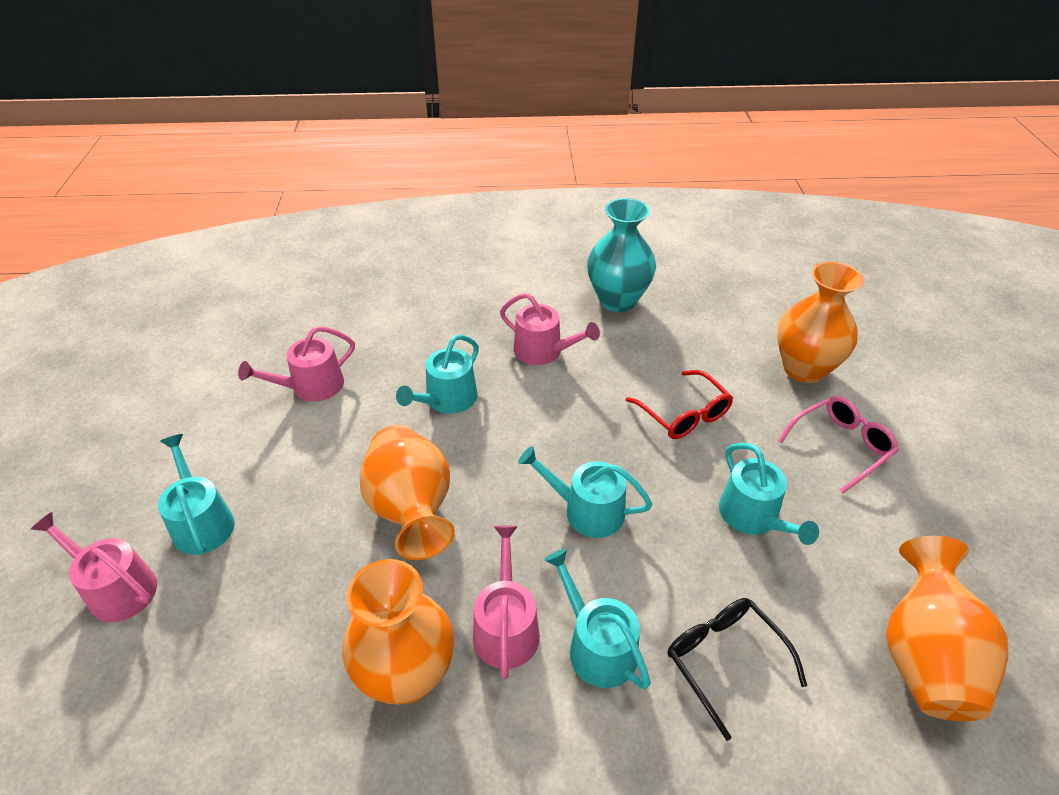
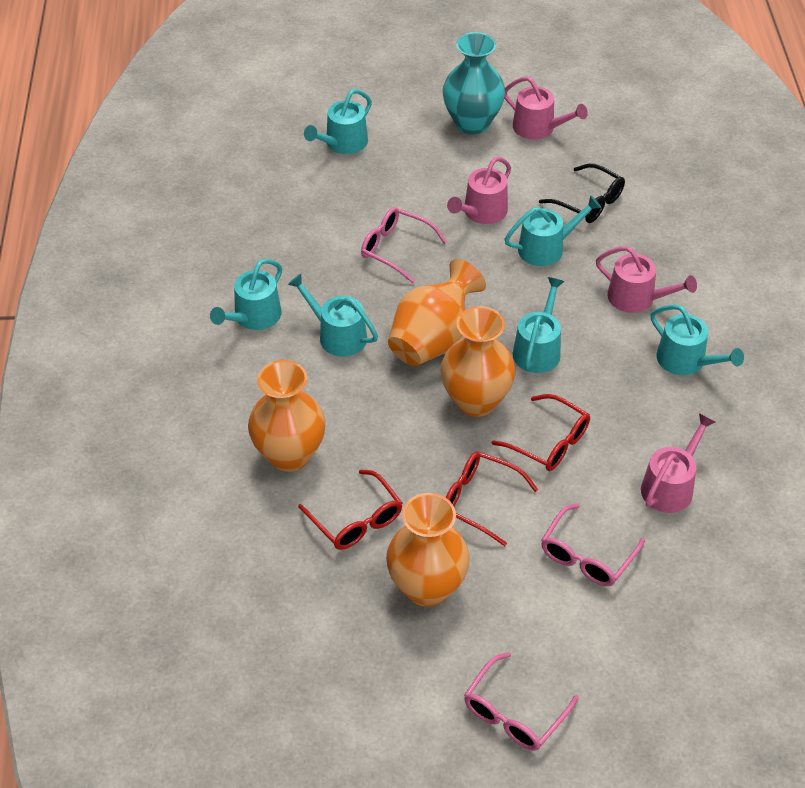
pink glasses: [778,396,899,493] = 1 -> [361,207,447,283] [464,652,579,751] [541,504,645,586] = 3
red glasses: [626,370,733,439] = 1 -> [298,469,402,550] [446,451,538,546] [492,394,590,471] = 3
turquoise watering can: [158,434,235,555] [396,334,479,414] [518,446,652,538] [544,549,651,689] [719,443,819,545] = 5 -> [210,259,282,330] [288,274,378,357] [304,89,372,154] [505,195,601,266] [513,277,565,373] [651,304,744,375] = 6

